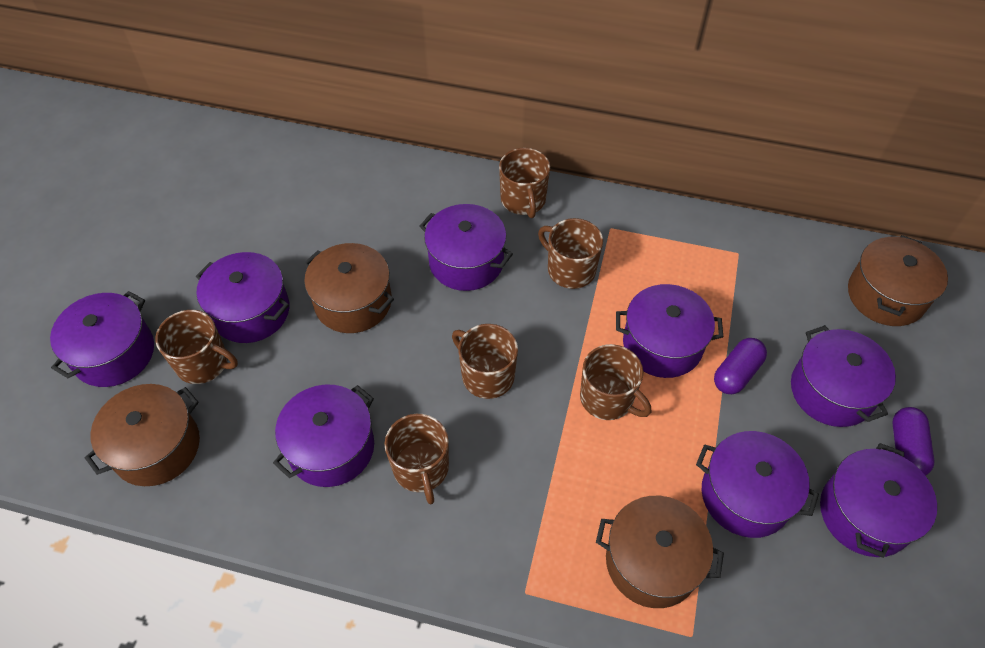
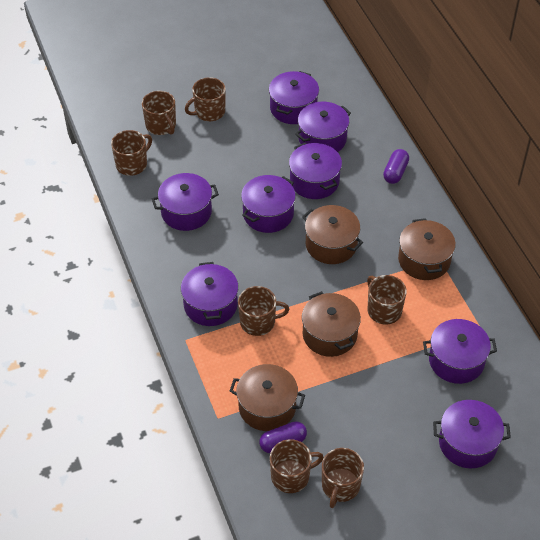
brown mug: [155,310,238,384] [384,414,449,505] [452,324,518,399] [499,148,550,218] [538,218,603,289] [580,344,651,420] = 6 -> [111,130,152,176] [142,91,176,135] [185,77,226,121] [238,286,289,336] [270,439,324,493] [322,448,364,508] [367,275,407,324] = 7

